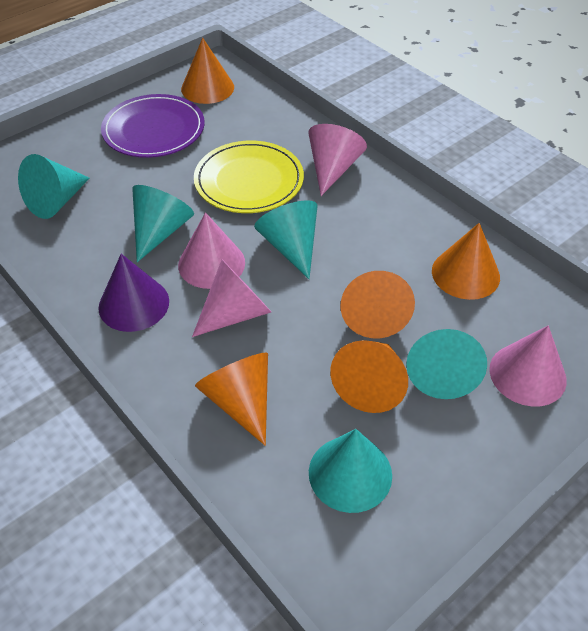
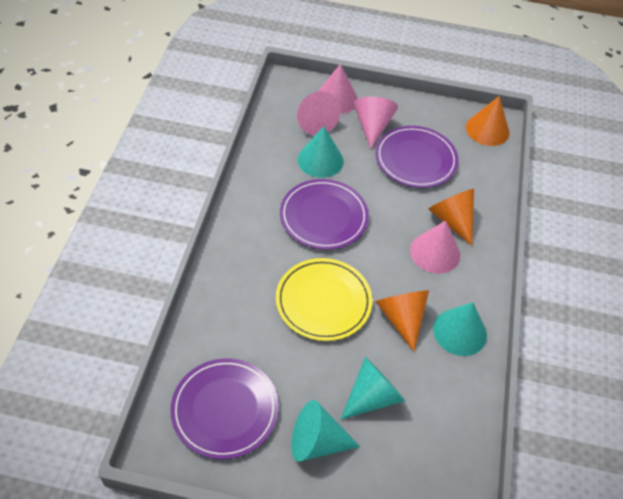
orange cone: [181,38,234,104] [195,353,268,446] [330,340,408,413] [340,271,415,338] [432,223,500,300] = 5 -> [375,290,429,352] [428,189,474,246] [466,96,510,146] = 3
purple cone: [98,254,169,332] = 1 -> none = 0
purple plate: [101,94,205,158] = 1 -> [170,358,279,459] [280,179,369,250] [375,126,458,188] = 3
turquoise cone: [18,154,90,219] [132,185,194,262] [254,200,317,279] [309,429,392,513] [406,329,487,399] = 5 -> [291,400,360,462] [298,126,344,178] [340,357,405,420] [433,302,487,356] = 4

